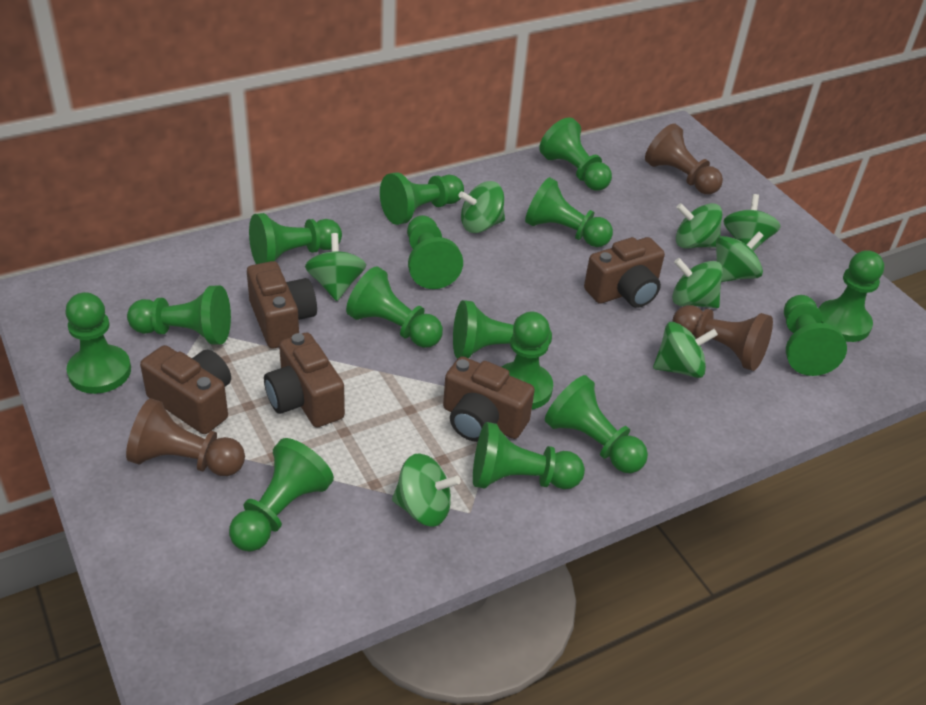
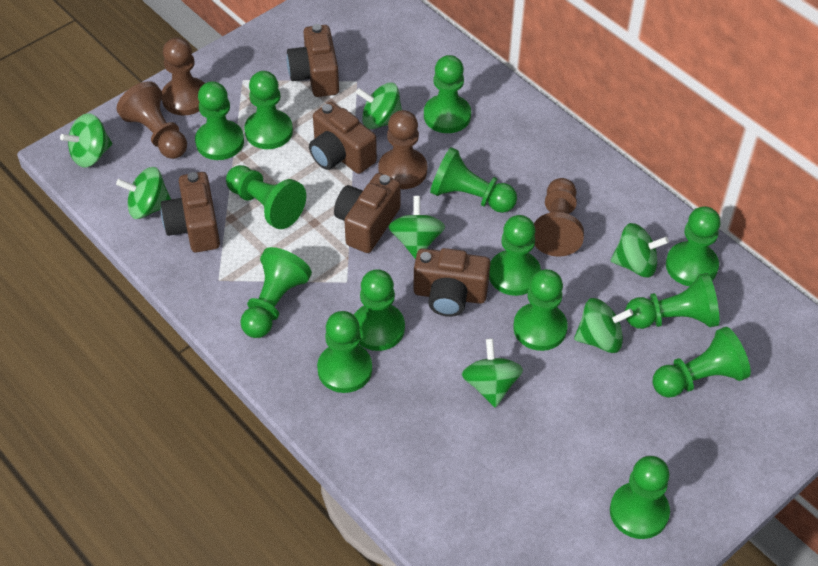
brown pawn: [126,398,245,476] [645,123,723,194] [673,305,773,371] = 3 -> [117,81,187,159] [162,37,205,116] [378,110,427,189] [534,178,584,257] = 4
green pawn: [65,292,131,394] [127,285,231,345] [229,438,334,552] [249,213,342,264] [346,266,443,348] [380,172,464,225] [407,215,463,289] [453,300,552,358] [473,422,585,489] [502,311,553,409] [525,177,613,247] [539,117,612,191] [545,375,648,473] [784,295,847,376] [819,250,884,342] = 15 -> [195,81,244,160] [226,165,306,229] [240,247,312,338] [244,71,293,149] [317,311,372,393] [354,269,405,351] [424,55,471,133] [430,147,517,213] [489,215,541,296] [513,269,568,351] [610,456,670,539] [625,273,719,329] [652,327,751,398] [666,206,720,286] = 14
green spinning top: [305,233,366,301] [392,453,461,527] [459,181,505,233] [653,322,718,378] [672,258,723,308] [676,203,722,248] [716,231,764,282] [723,194,781,251] = 8 -> [60,113,112,168] [116,167,171,219] [356,83,402,129] [388,196,445,259] [462,338,523,408] [574,298,633,353] [611,223,669,277] = 7

